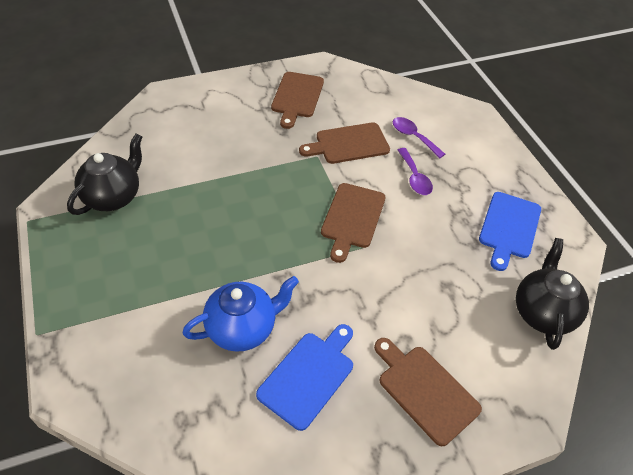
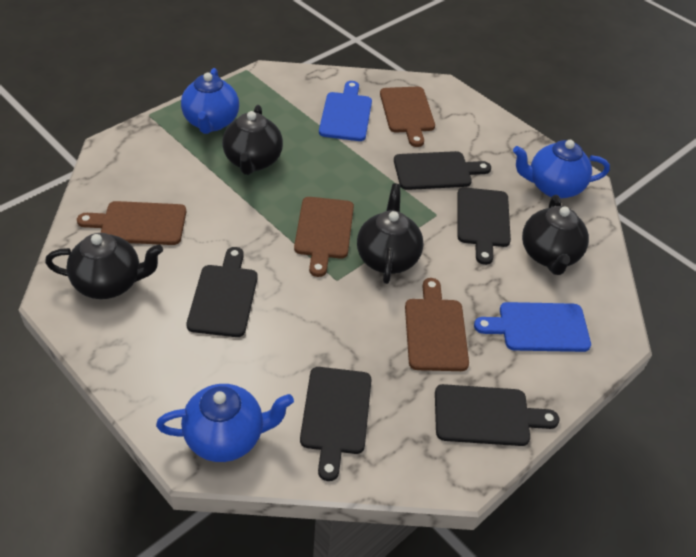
black cutting board: none = 0 -> [186,247,258,337] [300,367,372,481] [394,151,491,190] [435,384,559,446] [457,187,511,265] = 5
black teapot: [67,134,142,215] [516,238,589,350] = 2 -> [45,233,163,299] [222,105,283,175] [357,183,423,284] [522,195,589,275] = 4
blue teapot: [183,276,299,352] = 1 -> [156,384,294,462] [181,68,239,134] [513,140,610,199] = 3
purple spoon: [393,117,445,158] [398,148,433,195] = 2 -> none = 0

